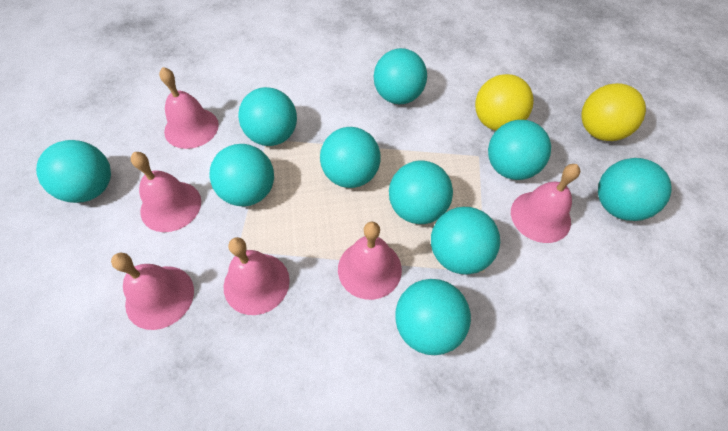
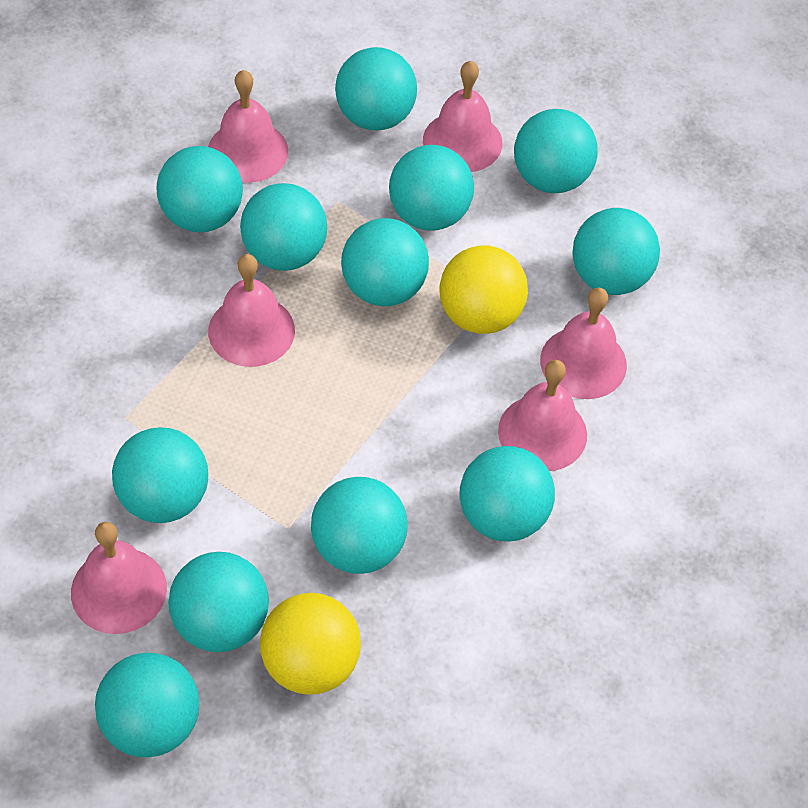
turquoise ball: [36,140,111,203] [209,144,274,206] [238,87,297,146] [320,127,381,188] [374,48,427,104] [389,161,453,224] [395,279,471,355] [431,207,500,274] [488,120,551,180] [598,158,672,221] = 10 -> [95,653,199,757] [112,427,208,523] [157,146,243,232] [168,552,269,652] [240,183,327,271] [311,477,408,574] [335,47,417,130] [341,218,429,306] [389,145,474,231] [459,446,555,542] [514,109,597,193] [572,208,660,295] = 12

